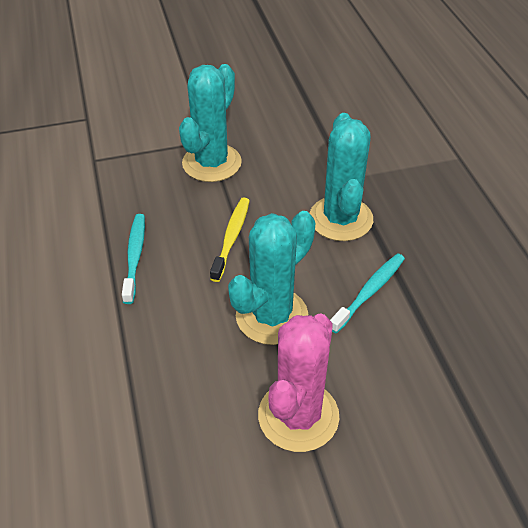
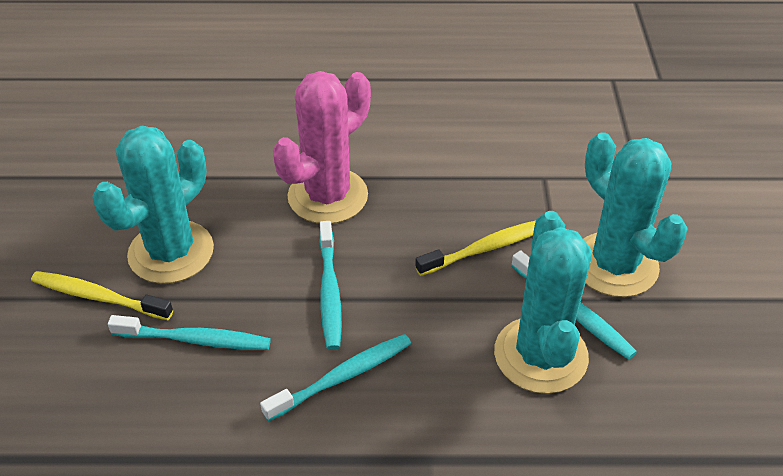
turquoise toothbrush: [122,214,145,304] [330,253,405,333] = 2 -> [108,315,271,350] [260,334,411,422] [319,221,342,350] [511,250,637,360] = 4
yellow toothbrush: [210,198,250,282] = 1 -> [31,271,173,320] [415,220,536,276] = 2

